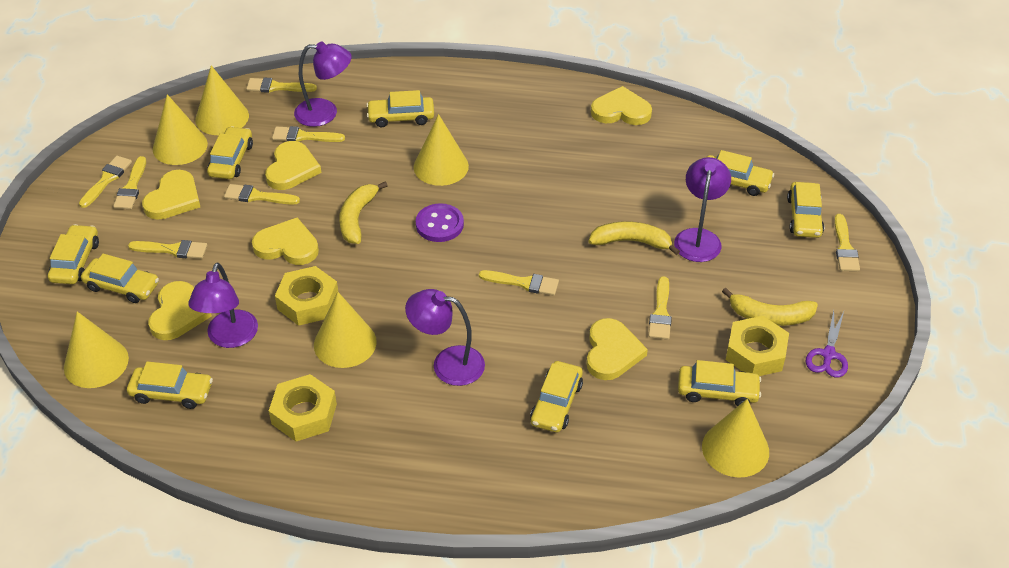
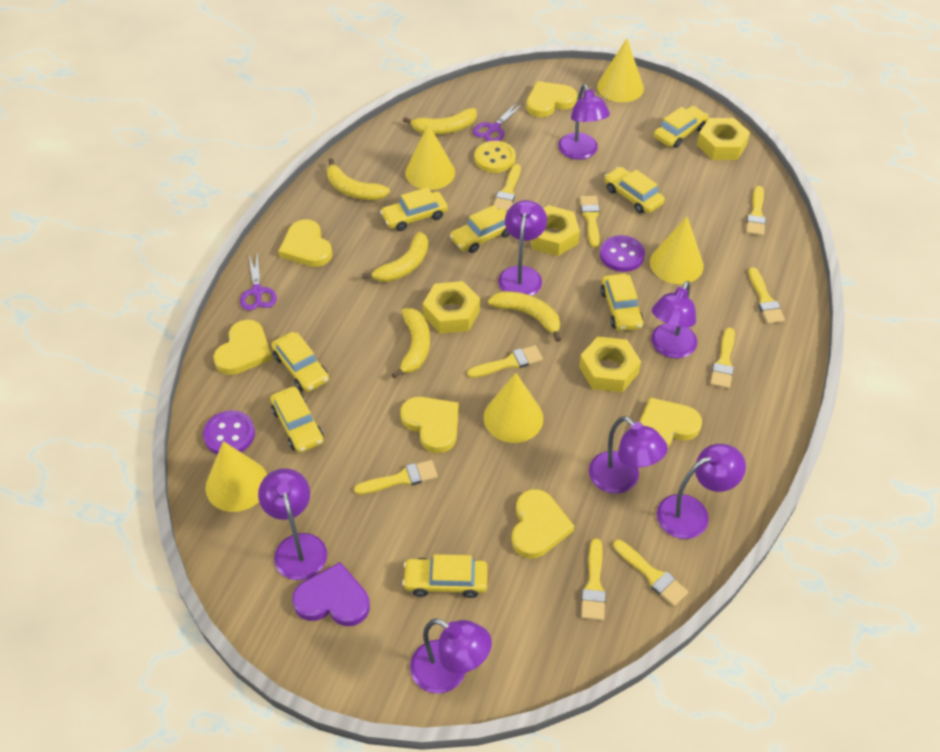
purple button: [416,203,464,242] = 1 -> [203,410,255,455] [600,235,645,272] = 2
purple heart: none = 0 -> [292,562,370,626] = 1
purple lamp: [188,263,258,348] [294,42,351,127] [405,289,485,386] [674,157,731,262] = 4 -> [258,468,327,580] [410,618,492,694] [498,200,547,296] [558,84,610,160] [589,416,668,494] [651,281,697,358] [657,444,746,539] = 7
purple scissors: [806,311,848,378] = 1 -> [240,253,277,311] [473,102,523,142] = 2
yellow banana: [339,181,388,244] [589,221,680,255] [722,288,818,326] = 3 -> [327,158,390,200] [362,232,428,282] [392,308,430,379] [403,108,477,135] [488,291,561,342] = 5
yellow button: none = 0 -> [475,141,516,173] = 1
yellow car: [48,224,99,284] [81,254,159,303] [127,361,213,409] [207,126,253,179] [366,90,434,127] [530,361,583,432] [678,360,761,406] [707,150,774,196] [787,182,824,238] = 9 -> [270,386,324,453] [271,332,329,392] [380,187,448,231] [402,554,488,598] [450,205,510,253] [600,274,644,331] [604,167,665,214] [654,106,708,148] = 8
yellow cone: [64,311,129,388] [153,94,208,165] [195,65,249,135] [314,292,377,368] [414,114,469,186] [702,399,769,478] = 6 -> [205,441,267,512] [405,124,455,190] [484,373,543,443] [597,39,644,102] [650,216,704,284] = 5
yellow nut: [269,374,337,441] [275,266,338,326] [726,316,789,376] = 3 -> [423,281,480,334] [530,205,580,256] [579,337,641,392] [697,118,750,160] = 4

